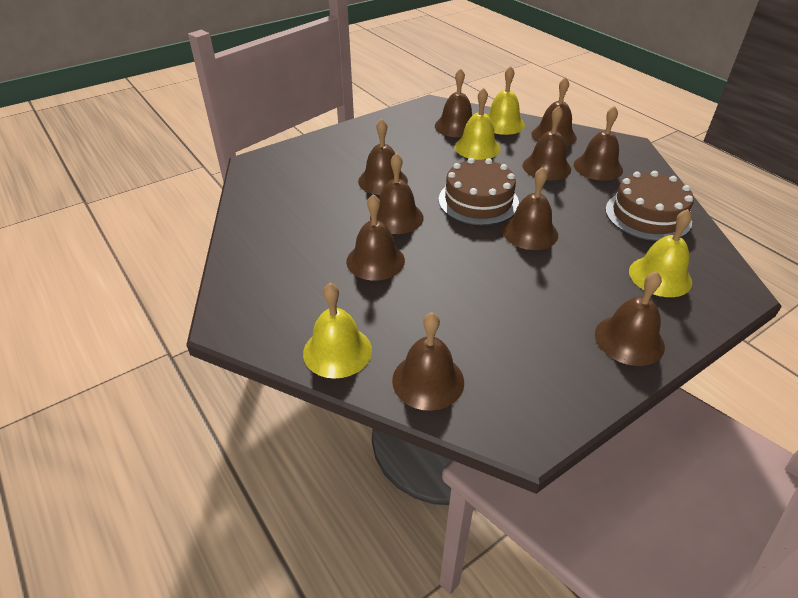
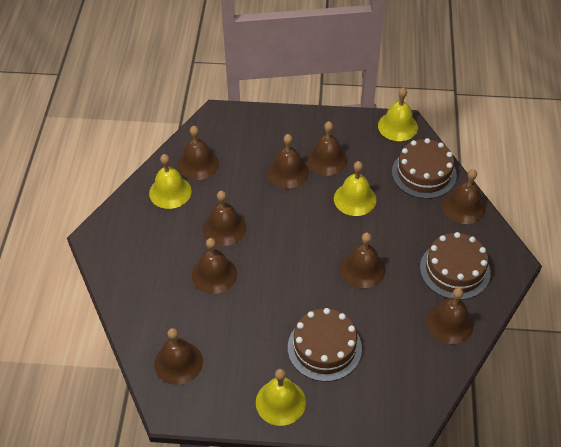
brown bell: [346,194,405,280] [358,119,408,195] [370,153,424,234] [392,312,464,411] [435,68,472,137] [502,167,558,250] [523,106,571,181] [531,77,577,147] [574,106,623,181] [595,271,665,366] = 10 -> [154,328,203,385] [178,126,219,180] [192,238,237,294] [203,191,246,246] [267,134,309,188] [306,121,348,176] [340,232,386,288] [426,288,474,344] [442,169,486,224] = 9
brown cake: [439,158,519,225] [605,171,694,241] = 2 -> [288,308,362,382] [392,138,457,199] [420,232,491,300] = 3

